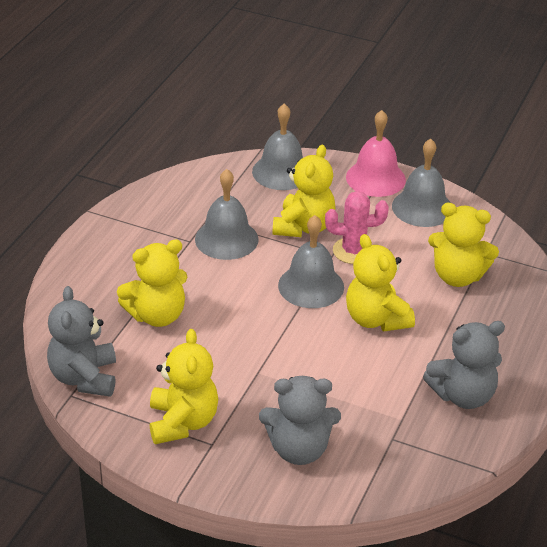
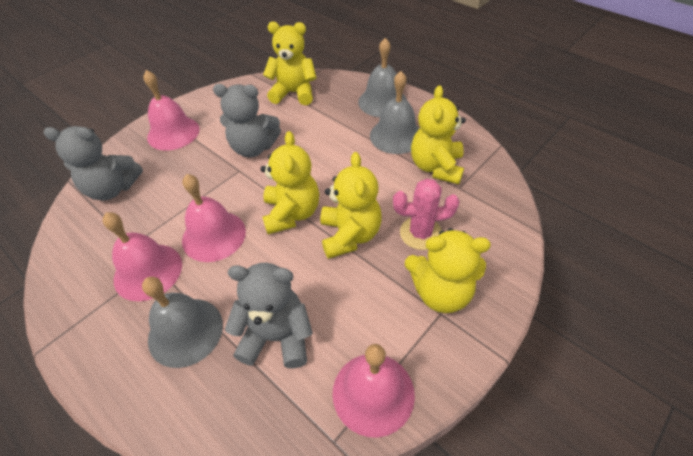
grey bell: [195,169,259,260] [252,104,303,190] [278,215,344,308] [392,139,451,227] = 4 -> [142,277,223,368] [358,38,407,117] [370,71,419,154] = 3
pink bell: [346,110,406,197] = 1 -> [103,212,182,301] [143,70,200,151] [182,174,246,262] [333,344,415,438] = 4

